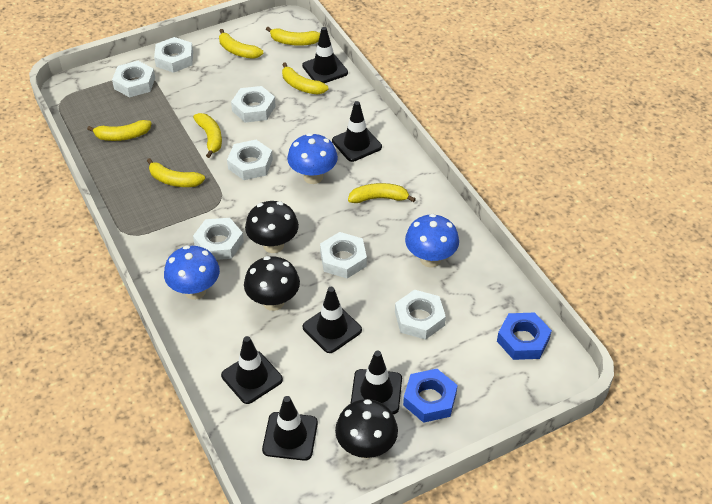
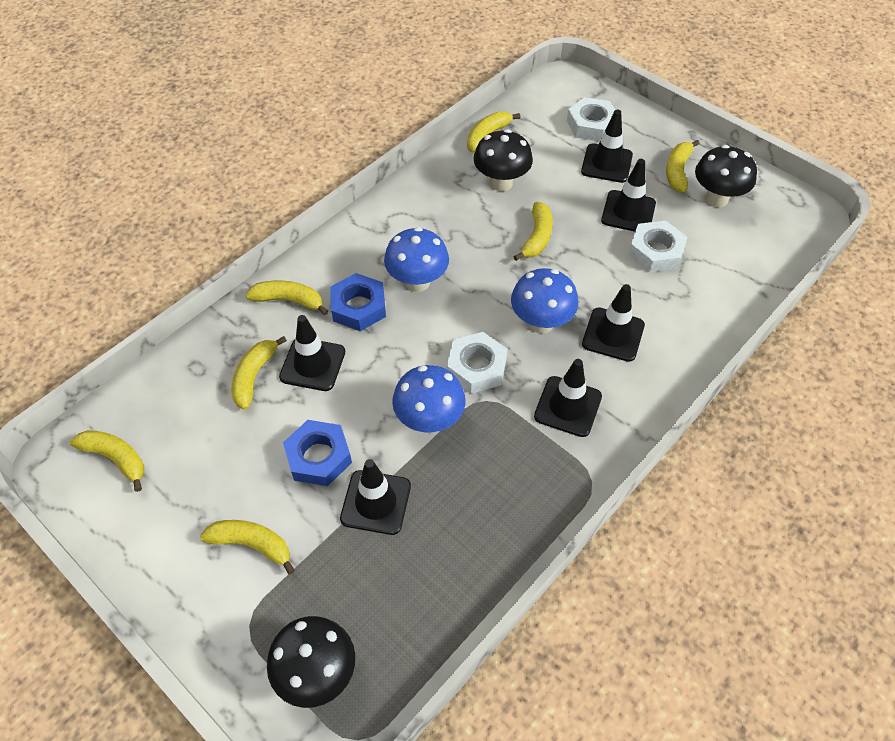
white nut: [112,61,155,97] [154,37,193,73] [193,218,244,260] [227,140,273,180] [231,86,276,123] [320,232,367,278] [395,290,446,340] = 7 -> [447,332,507,394] [567,97,615,141] [628,221,687,272] = 3

